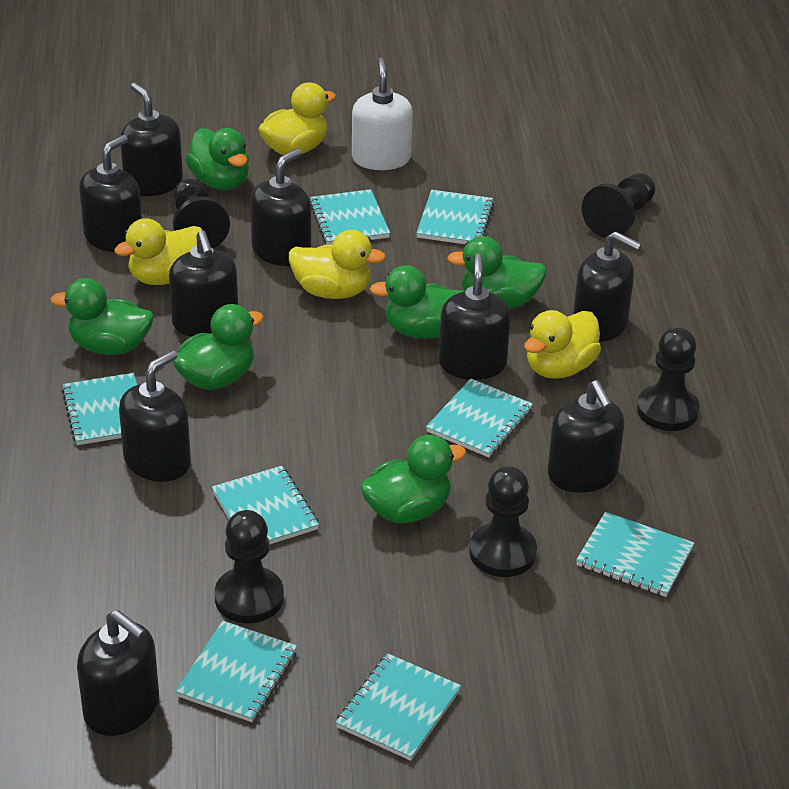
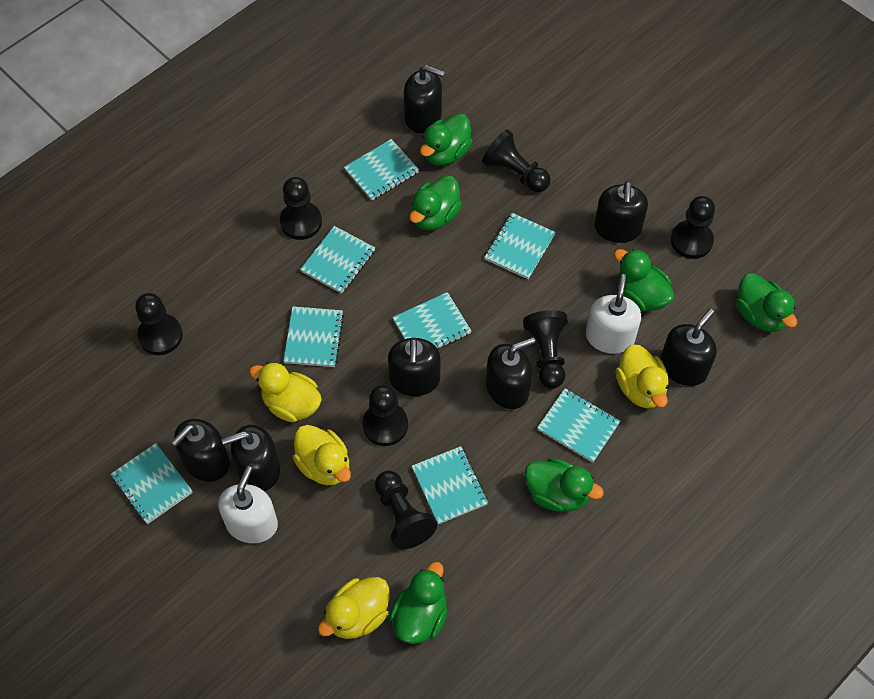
black pawn: [173,179,230,248] [214,510,284,623] [469,466,537,577] [582,173,656,238] [637,327,700,431] = 5 -> [135,293,183,355] [280,177,322,240] [362,385,408,446] [375,471,437,550] [482,129,550,192] [523,310,568,388] [671,196,715,259] = 7
black soap dispenser: [77,610,159,736] [79,135,142,252] [119,350,191,482] [121,83,183,196] [169,230,238,337] [250,148,311,266] [439,253,511,380] [548,380,624,493] [573,231,642,342] = 9 -> [171,419,230,482] [221,425,280,491] [388,338,440,396] [404,65,445,133] [486,337,535,409] [594,181,648,243] [660,309,717,386] = 7
white soap dispenser: [352,58,413,170] = 1 -> [218,466,278,543] [586,274,641,354] = 2

